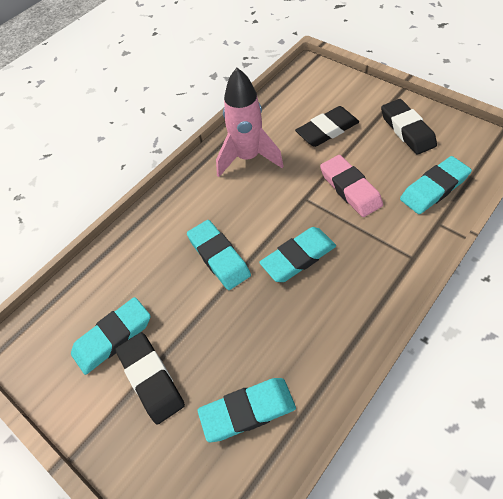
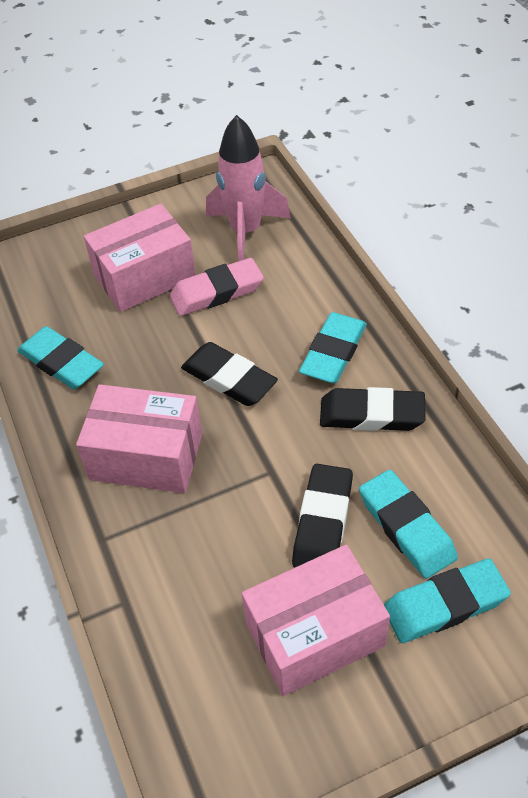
pink box: none = 0 -> [76,384,202,493] [84,204,196,312] [242,545,390,696] = 3
turquoise eraser: [71,297,151,375] [187,220,251,290] [198,378,296,442] [259,227,336,282] [400,156,472,214] = 5 -> [17,326,104,389] [299,312,367,383] [359,470,458,579] [384,558,511,643] = 4

